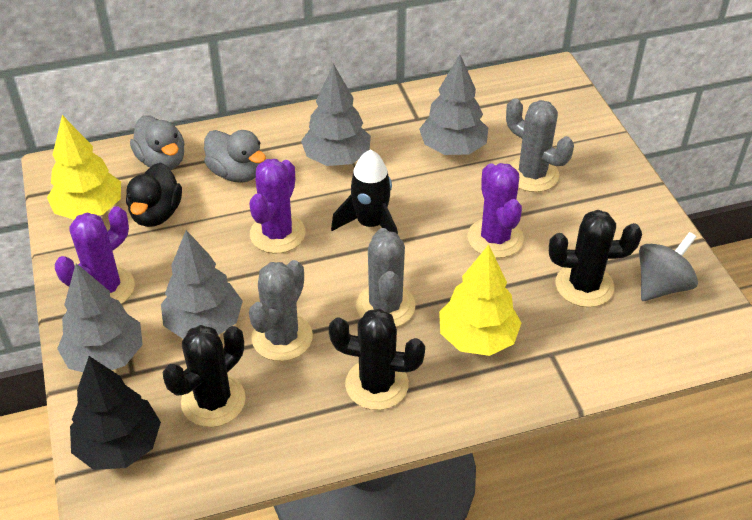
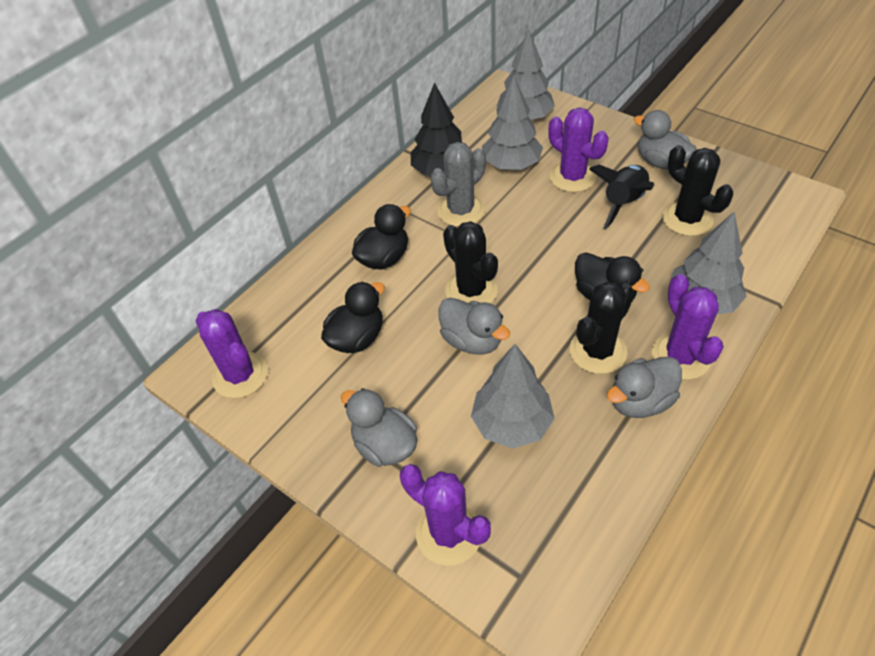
black duck: [126,163,182,227] = 1 -> [321,282,385,353] [352,204,411,269] [575,252,650,301] = 3
grey cactus: [249,260,313,361] [356,228,415,327] [506,98,574,192] = 3 -> [430,142,486,227] = 1
grey duck: [130,115,185,170] [204,130,266,183] = 2 -> [341,388,418,467] [439,298,510,355] [607,357,682,418] [634,110,697,170] = 4
grey spinning top: [639,232,698,301] = 1 -> none = 0
purple cactus: [55,206,135,304] [249,159,305,254] [467,163,524,258] = 3 -> [196,309,268,398] [400,464,491,566] [548,108,609,192] [652,274,724,380] = 4
yellow tree: [47,115,121,220] [439,245,522,356] = 2 -> none = 0

